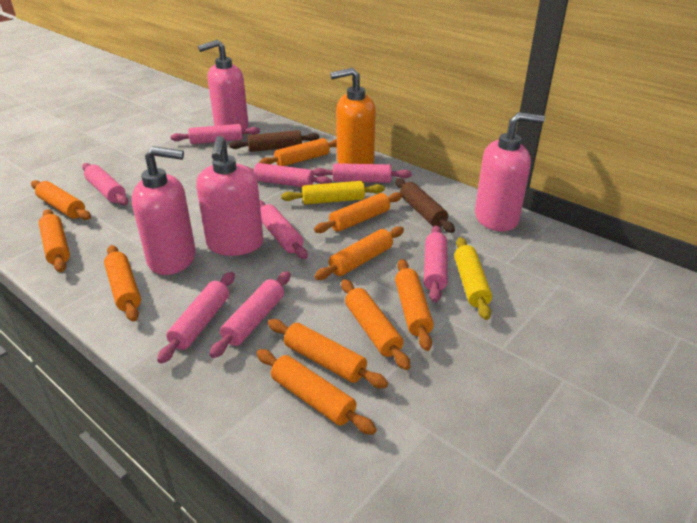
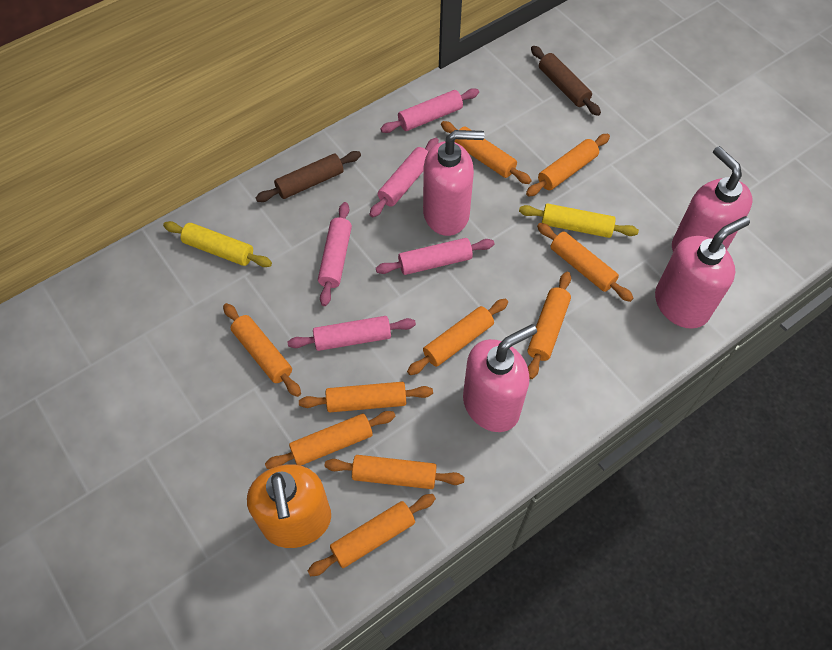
pink rolling pin: [82,163,128,205] [157,272,235,364] [170,124,260,144] [209,271,291,358] [246,163,332,187] [260,200,308,259] [313,163,412,183] [424,225,447,302] = 8 -> [287,316,416,351] [318,202,352,306] [370,138,439,217] [376,238,494,275] [380,88,479,133] = 5

